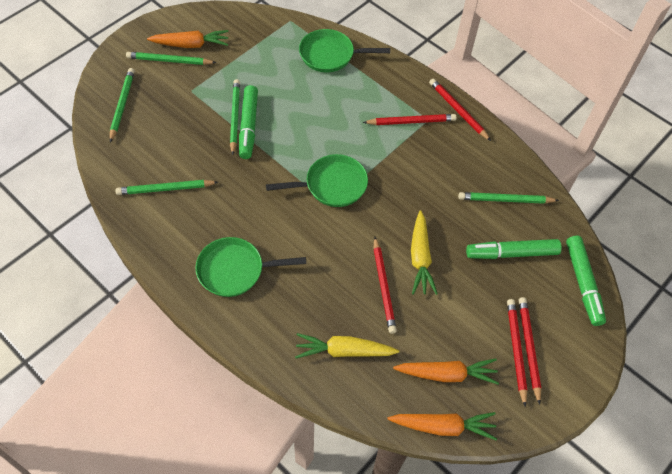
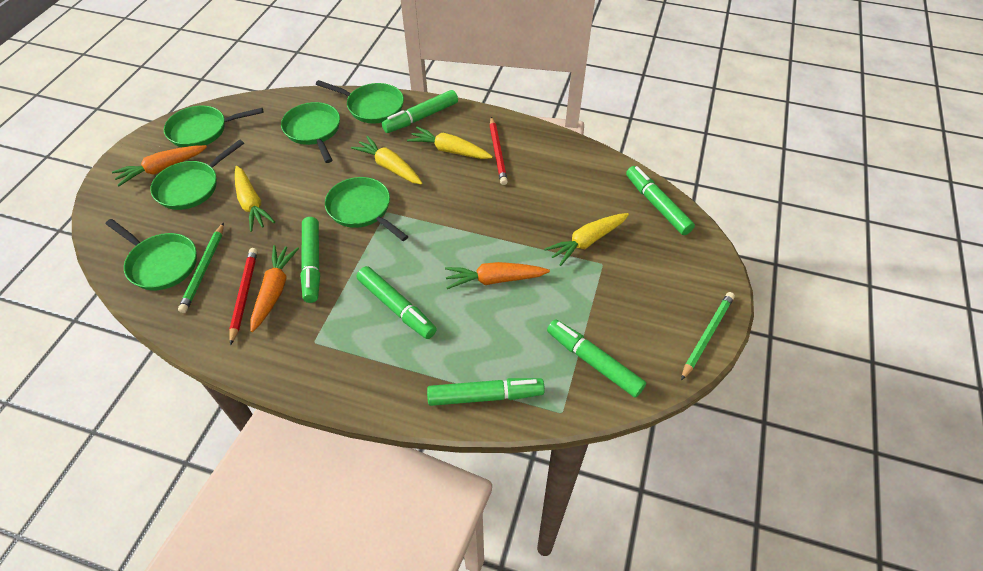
green marker: [239,85,258,159] [466,239,562,259] [566,236,606,326] = 3 -> [300,217,320,303] [357,266,437,339] [382,90,458,133] [427,378,545,406] [547,319,646,398] [626,166,695,235] = 6
green pan: [195,237,306,297] [266,154,368,207] [299,29,390,72] = 3 -> [106,219,197,290] [150,140,244,210] [164,106,264,147] [281,102,340,163] [316,80,404,123] [325,177,408,241] = 6
green pencil: [110,68,135,142] [115,180,218,195] [126,52,217,65] [230,79,240,155] [458,192,559,204] = 5 -> [178,222,224,313] [681,292,735,380] = 2
red pencil: [363,114,457,125] [373,237,397,334] [429,79,491,141] [507,299,527,407] [519,297,541,405] = 5 -> [229,248,257,346] [490,117,508,185] = 2
yellow carrot: [295,333,399,358] [411,210,438,295] = 2 -> [235,166,275,232] [351,136,423,184] [407,127,493,159] [544,213,629,266] = 4

